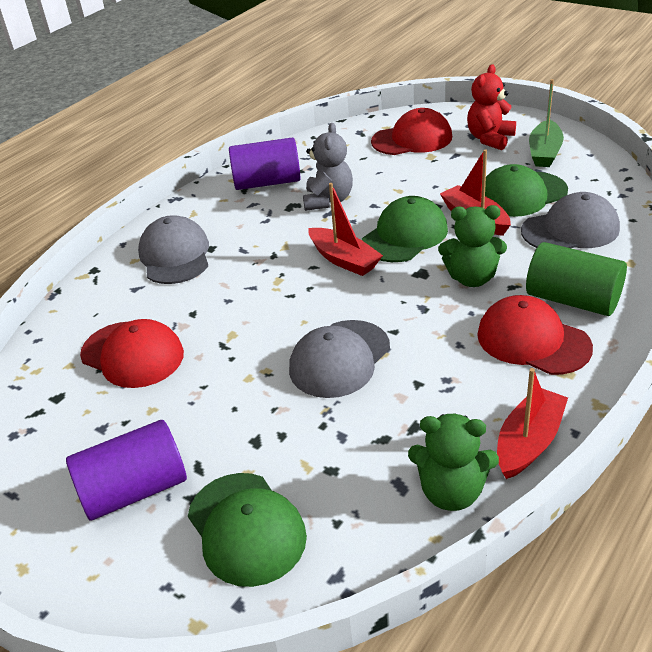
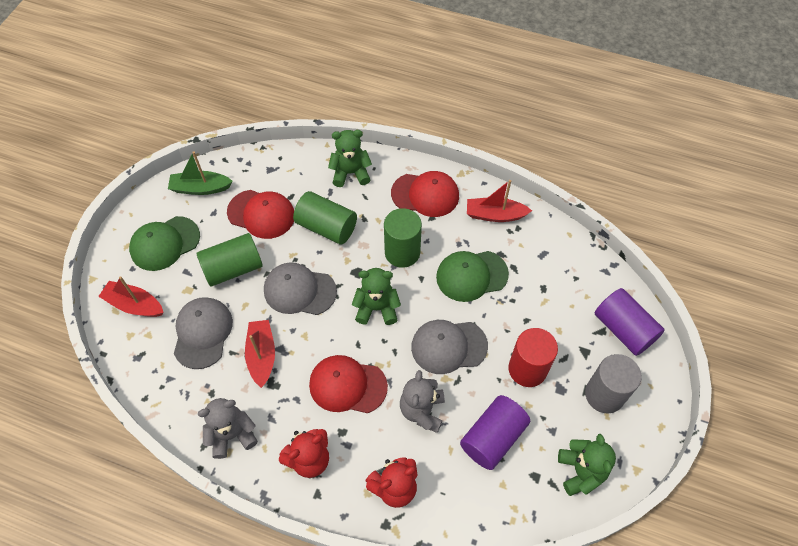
green cap: [188,473,307,587] [362,196,448,262] [485,164,568,217] = 3 -> [129,216,200,271] [436,251,509,302] = 2
green cylinder: [526,242,627,316] = 1 -> [197,233,263,287] [293,191,357,245] [384,208,422,268] = 3
green teddy bear: [408,413,499,511] [438,205,507,287] = 2 -> [328,130,372,187] [352,268,401,325] [558,434,616,496] = 3
grey cylinder: none = 0 -> [585,354,642,413] = 1
grey teddy bear: [303,123,353,211] = 1 -> [198,398,258,459] [400,370,445,433] = 2
red cylinder: none = 0 -> [508,328,558,387] = 1
red teddy bear: [467,64,516,150] = 1 -> [279,429,329,478] [365,457,418,508] = 2

